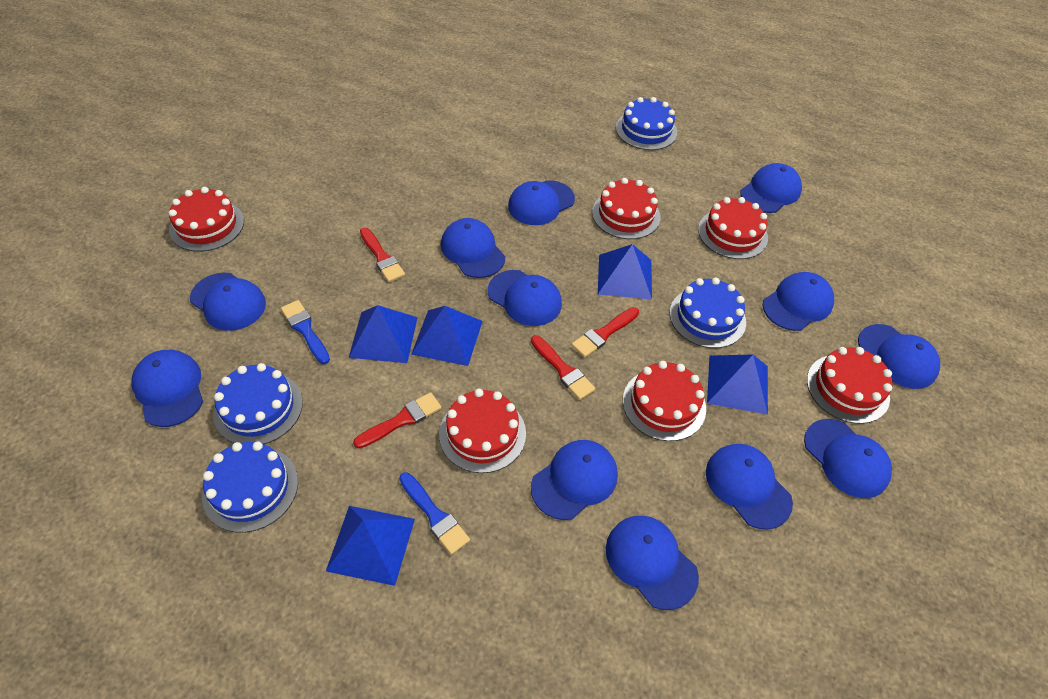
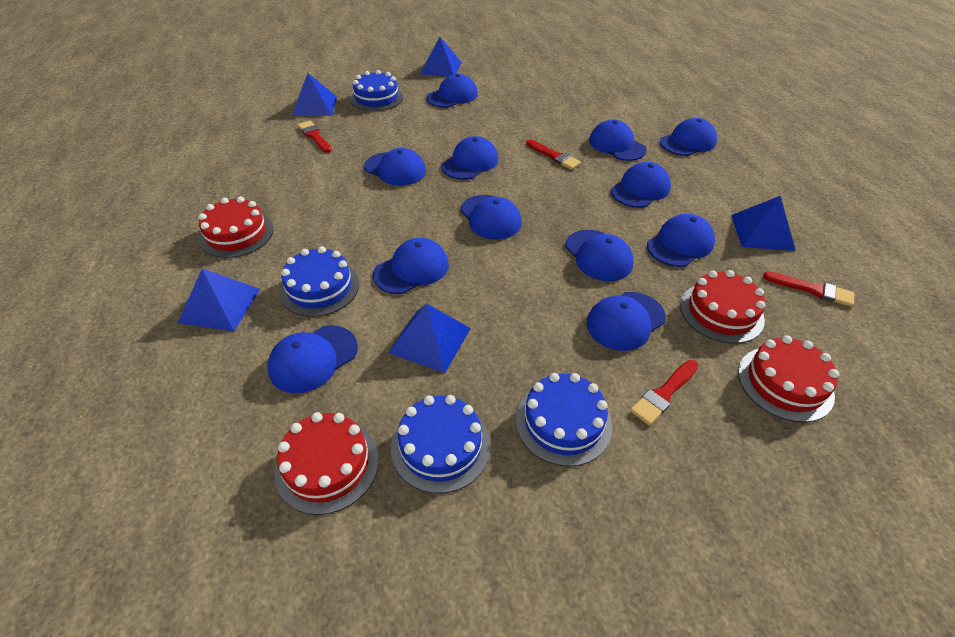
blue brush: [281,300,330,364] [399,472,470,555] = 2 -> none = 0
red cake: [168,187,244,252] [439,389,526,473] [592,178,660,239] [623,361,706,441] [698,197,768,259] [807,347,892,424] = 6 -> [198,197,273,258] [274,412,379,515] [680,270,765,344] [738,335,839,422] = 4

